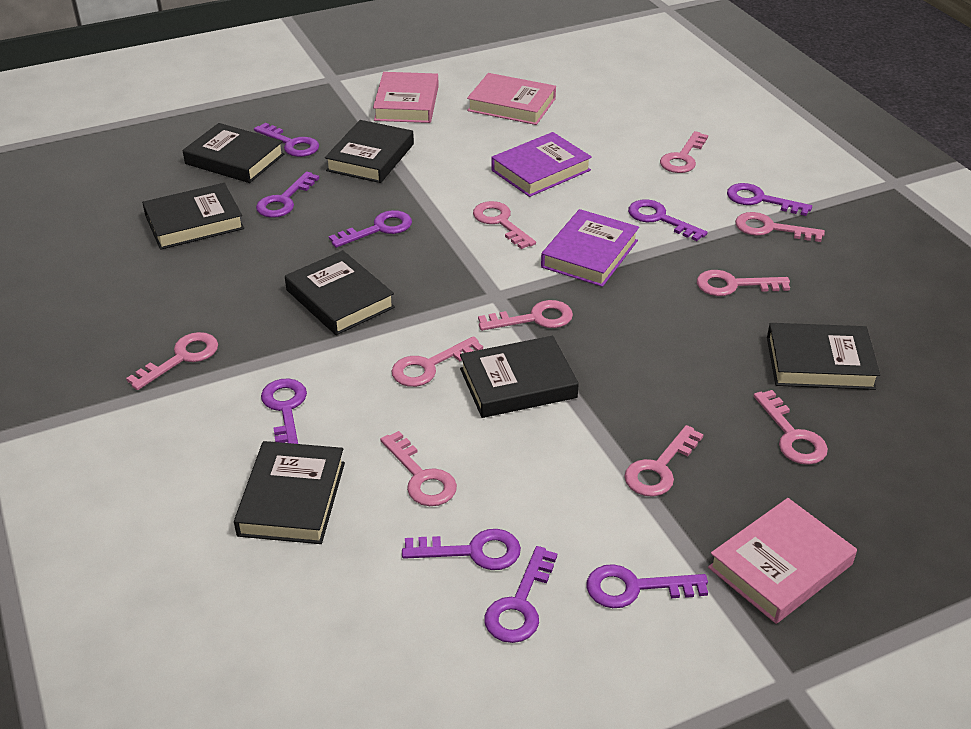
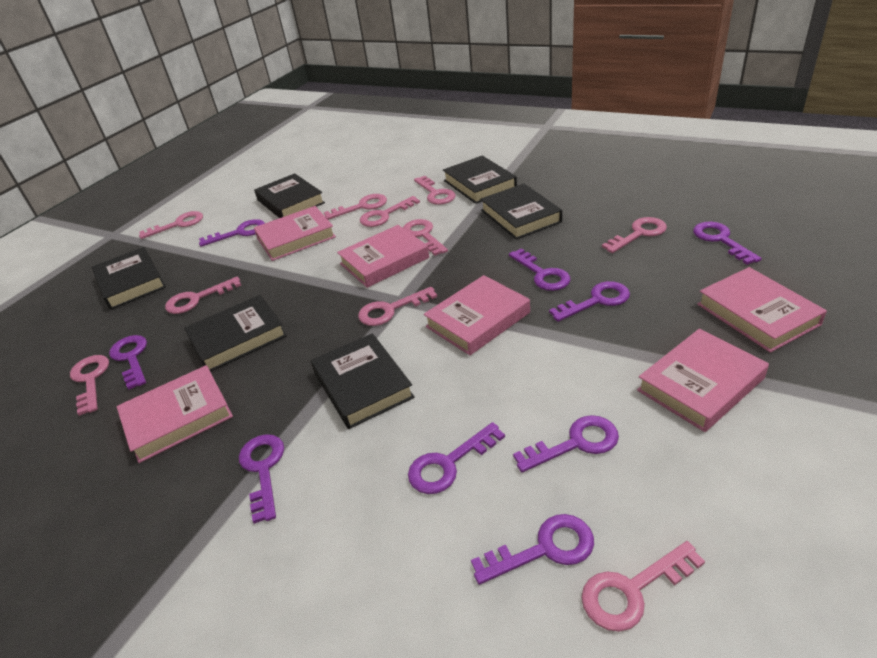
black book: [142,183,244,250] [182,123,284,183] [234,441,345,544] [285,250,395,335] [325,120,414,183] [460,336,579,418] [767,323,880,390] = 7 -> [92,247,166,310] [184,295,287,372] [254,173,325,218] [311,333,415,429] [443,156,517,204] [480,184,562,240] = 6
pink book: [373,72,439,123] [467,73,556,125] [708,498,857,624] = 3 -> [116,365,233,463] [254,206,336,261] [337,225,429,288] [424,275,530,355] [637,329,769,432] [697,267,827,353] = 6
purple book: [491,132,592,197] [541,209,639,287] = 2 -> none = 0

